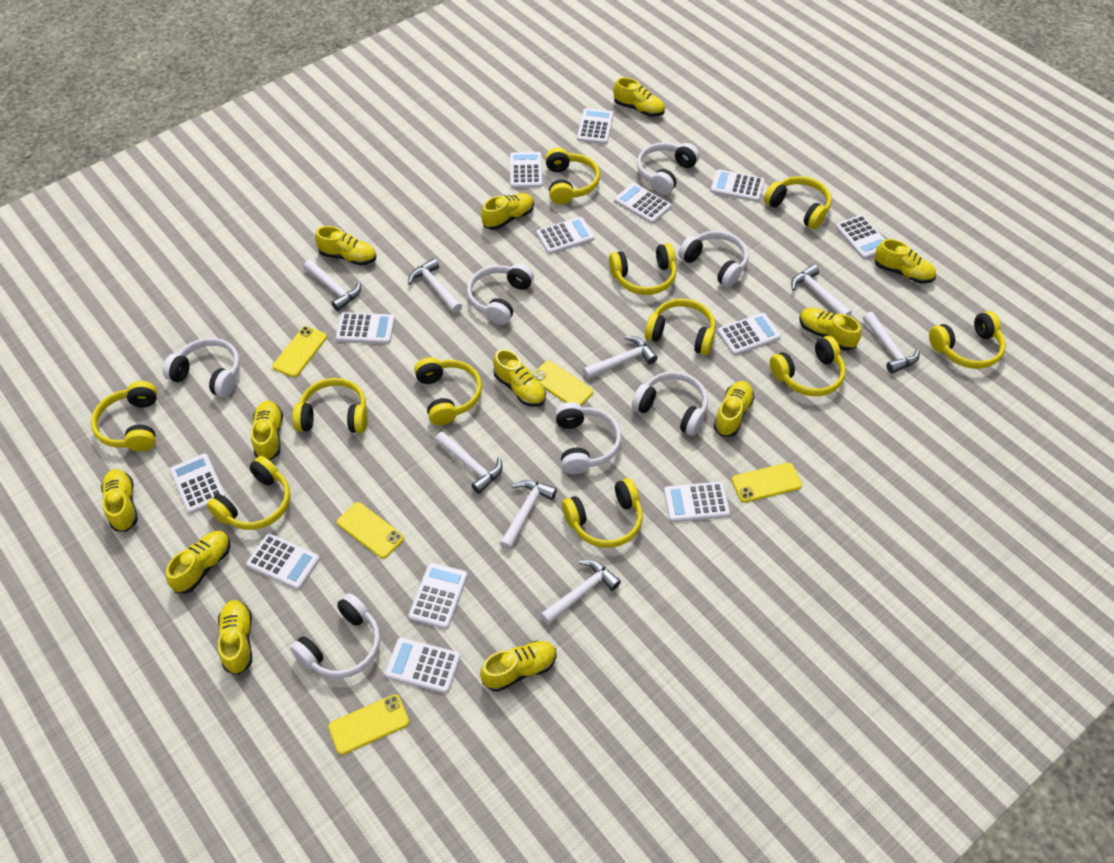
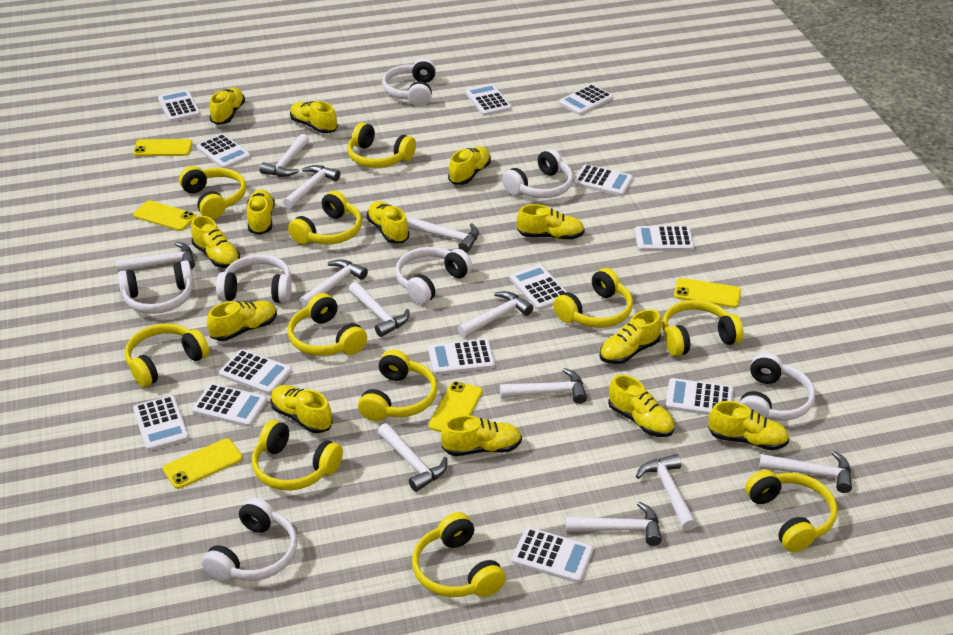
white hammer: [304,260,361,311] [408,258,462,313] [435,432,502,494] [499,480,557,550] [540,560,621,625] [583,336,658,379] [791,264,852,316] [863,312,920,374] = 8 -> [116,242,195,272] [260,134,309,177] [283,165,341,209] [299,259,368,308] [348,282,409,337] [378,423,447,492] [407,217,479,253] [458,291,533,338] [500,368,587,404] [566,502,662,546] [636,454,697,531] [759,451,852,493] = 12
yellow shoe: [101,469,138,532] [166,531,230,593] [218,600,252,675] [251,401,283,460] [315,226,376,265] [480,641,556,692] [481,193,534,230] [493,349,546,407] [613,77,665,117] [714,381,755,437] [799,308,861,351] [874,239,936,283] = 12 -> [191,215,240,268] [207,301,277,341] [210,87,245,125] [247,189,275,235] [270,385,333,433] [290,101,338,133] [366,201,409,244] [441,415,522,456] [448,146,491,185] [517,204,585,240] [599,309,662,364] [608,374,674,437] [708,401,789,450] = 13

